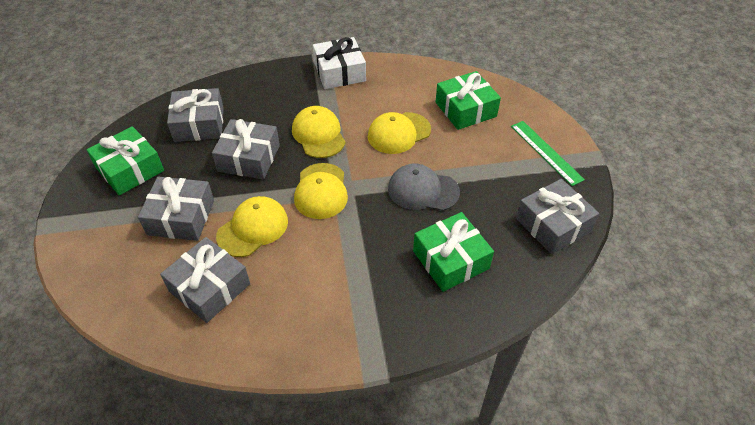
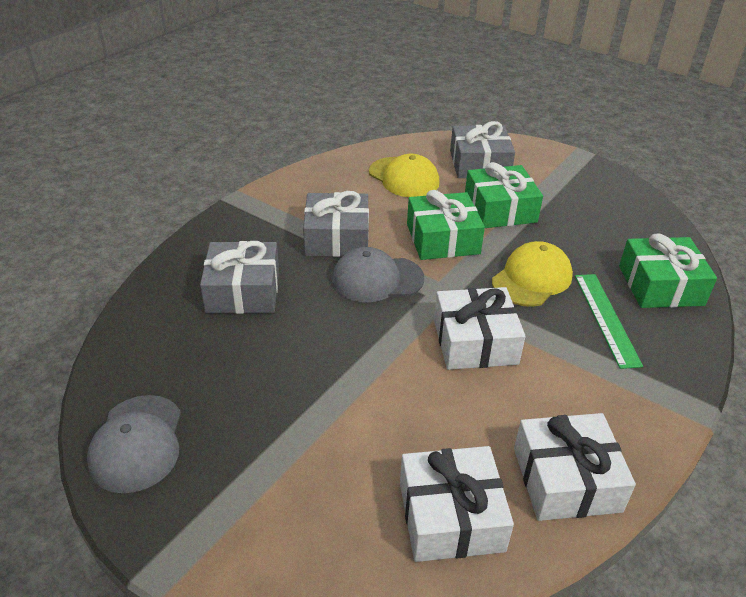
grey cap: [388,163,460,211] = 1 -> [87,395,181,493] [332,247,424,302] = 2
grey gift: [138,177,214,241] [160,237,250,323] [167,88,224,142] [212,119,280,180] [516,179,599,254] = 5 -> [200,241,279,314] [303,191,369,257] [450,121,515,178] = 3
white gift: [313,37,366,89] = 1 -> [400,446,514,562] [434,287,526,370] [514,413,636,521] = 3
yellow cap: [216,196,288,257] [292,106,346,158] [294,163,348,219] [368,112,431,154] = 4 -> [369,154,440,197] [492,241,573,307] = 2

